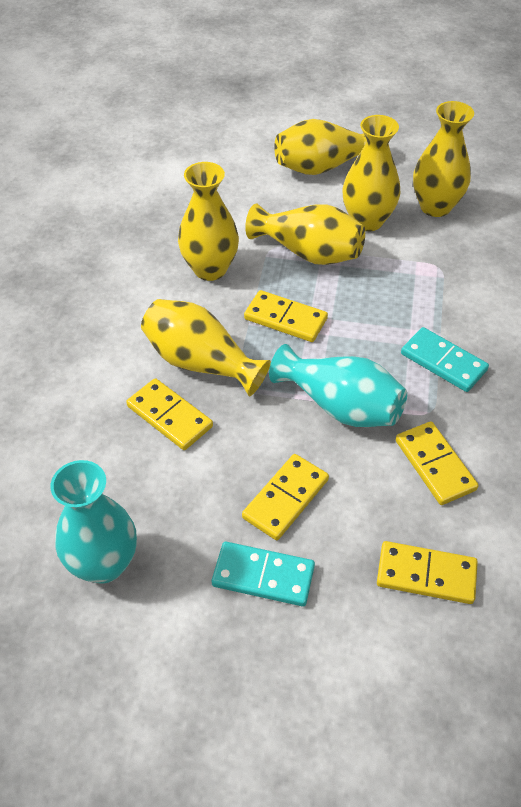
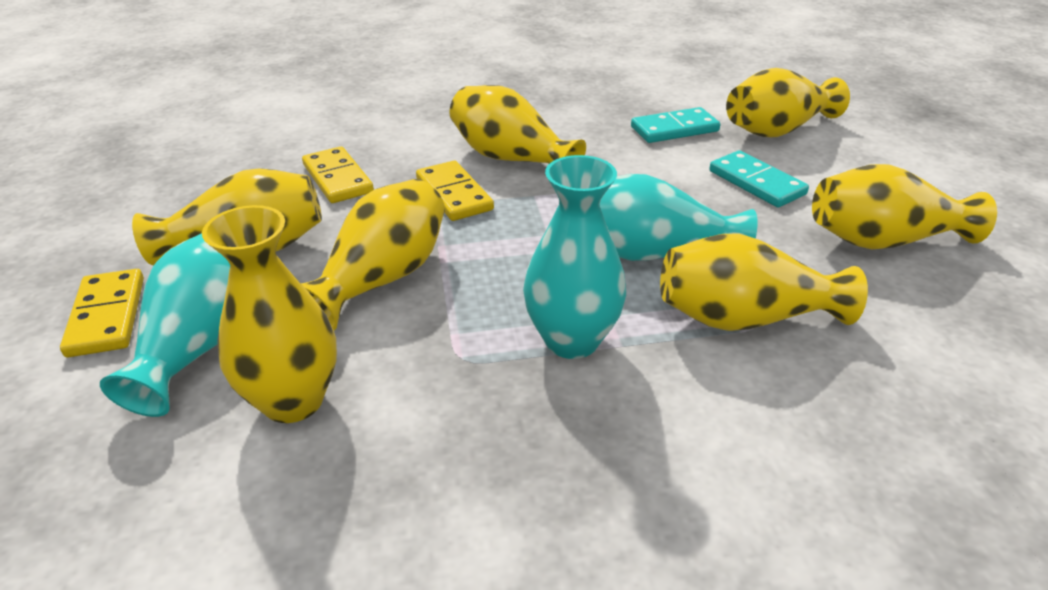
turquoise vase: [51,460,137,584] [269,344,407,427] = 2 -> [100,233,230,417] [523,155,626,359] [600,174,758,261] = 3
yellow domino: [126,378,213,450] [242,454,329,540] [244,290,328,342] [377,541,478,604] [396,421,478,505] = 5 -> [60,269,144,358] [302,146,374,203] [416,161,494,221] = 3
yellow vase: [141,299,271,396] [178,162,239,281] [245,204,365,265] [274,119,367,175] [342,115,400,232] [413,101,474,217] = 6 -> [132,168,322,265] [202,205,337,423] [301,179,445,330] [449,85,586,164] [660,234,868,331] [726,68,850,137] [812,164,997,249] = 7

